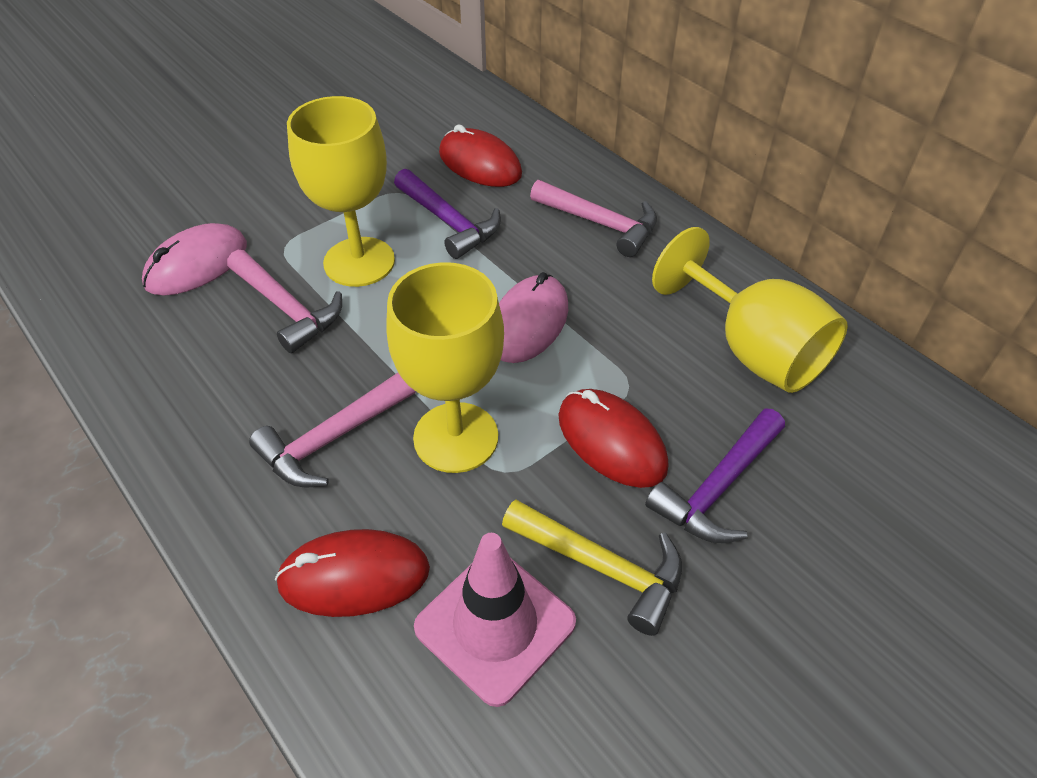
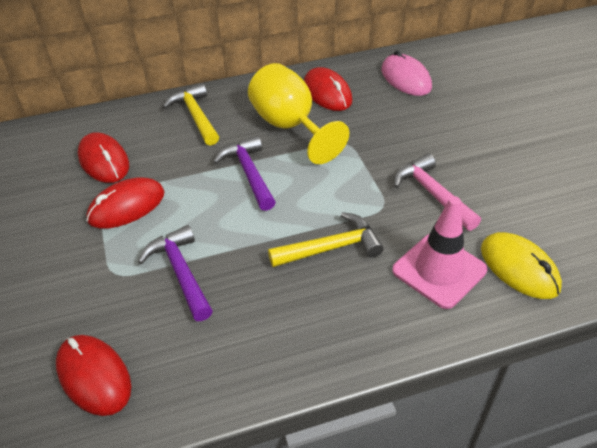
pink hammer: [227,250,342,353] [249,373,416,488] [530,180,657,257] = 3 -> [394,153,481,231] = 1
pink mouse: [142,223,247,296] [499,272,568,363] = 2 -> [381,50,432,96] = 1
red mouse: [275,529,430,617] [439,124,522,187] [558,389,669,488] = 3 -> [56,335,131,416] [78,132,129,183] [86,178,165,229] [304,67,353,111] = 4
yellow goblet: [287,96,395,287] [386,262,504,473] [652,227,848,393] = 3 -> [248,63,349,164] = 1
yellow hammer: [502,500,682,636] = 1 -> [163,83,219,146] [268,212,384,267] = 2
yellow mouse: none = 0 -> [481,232,562,299] = 1

